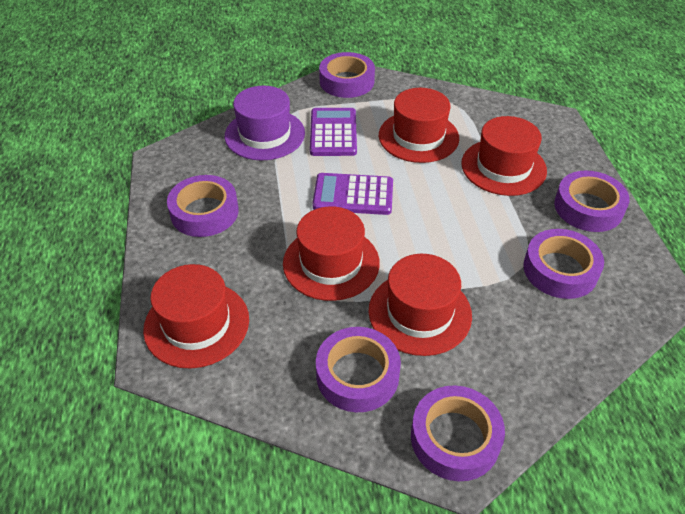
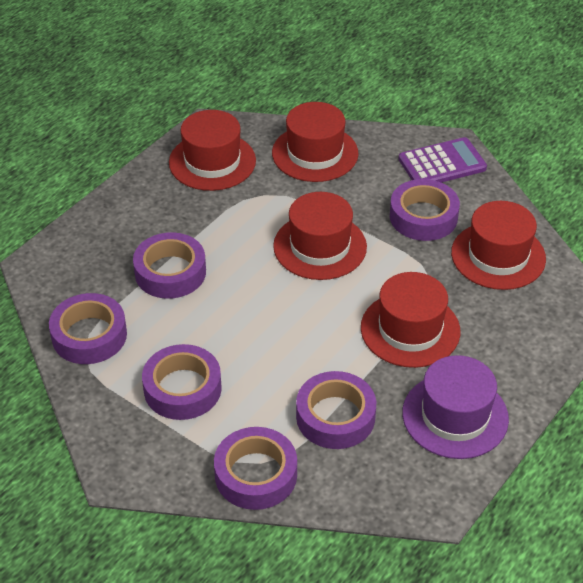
purple calculator: [310,108,357,156] [312,173,393,215] = 2 -> [399,137,487,183] = 1

